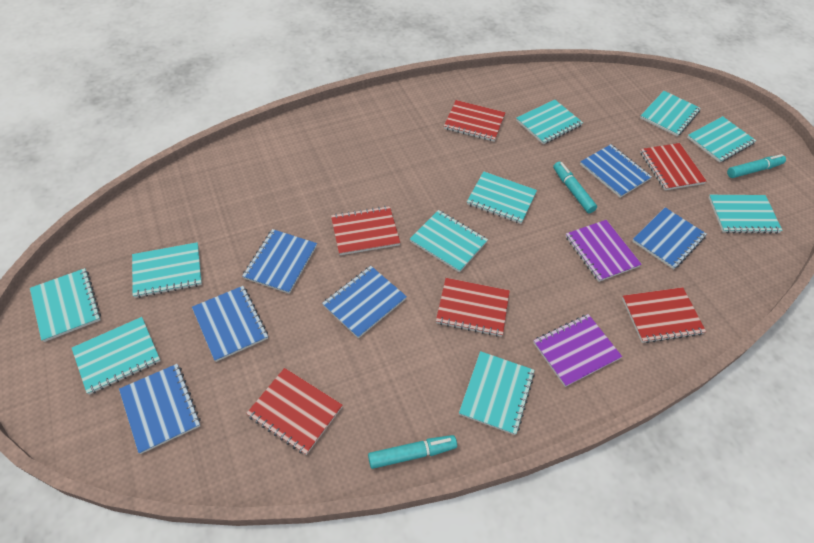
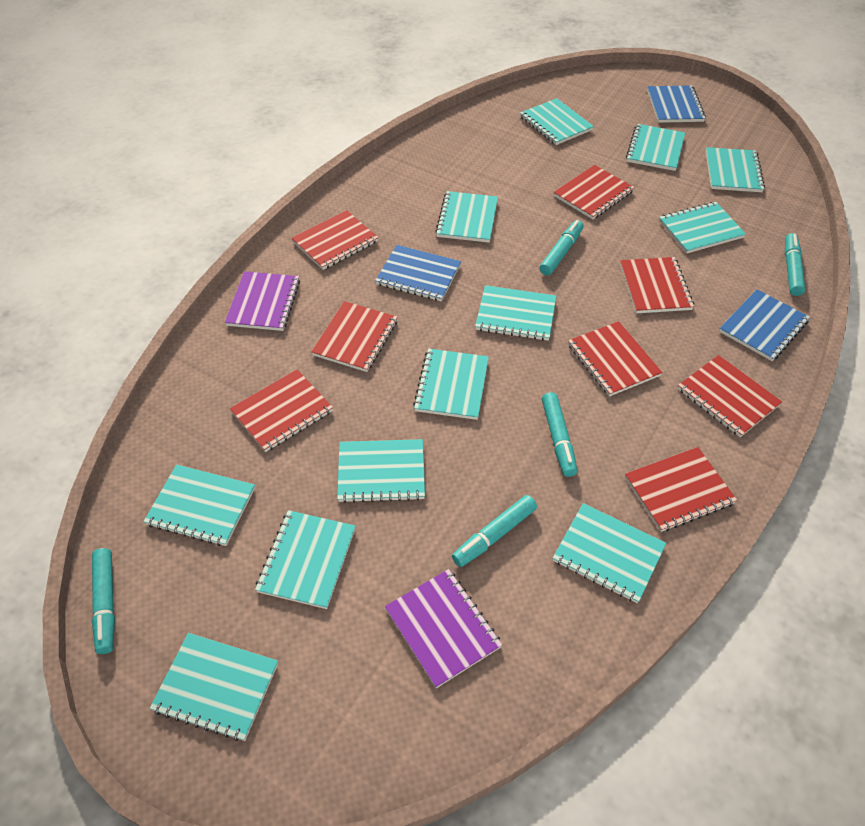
blue notebook: [119,364,201,454] [192,286,268,362] [242,229,317,294] [322,266,407,338] [580,144,652,198] [632,207,707,269] = 6 -> [375,245,461,301] [647,86,706,123] [719,289,810,361] = 3
red notebook: [246,368,343,455] [331,206,400,255] [436,278,510,337] [444,100,505,142] [622,287,706,343] [640,143,707,190] = 6 -> [230,369,333,452] [292,210,378,270] [311,301,398,372] [553,165,634,219] [568,321,663,397] [620,257,694,313] [625,447,737,532] [678,355,782,437] = 8
turquoise marker: [368,435,457,469] [553,162,597,213] [727,154,786,178] = 3 -> [92,548,115,654] [452,495,537,567] [540,220,584,276] [542,392,577,477] [785,233,805,296] = 5
turquoise notebook: [30,268,101,342] [72,317,161,395] [132,242,202,298] [410,210,488,273] [459,351,535,435] [467,171,537,224] [516,100,583,145] [640,91,701,136] [687,116,756,163] [709,195,783,234] = 10 -> [143,464,255,546] [150,633,278,741] [255,510,356,609] [337,439,425,503] [413,349,489,420] [435,191,498,243] [475,285,556,341] [520,98,594,145] [553,503,666,603] [626,124,685,171] [659,202,746,254] [706,147,765,192] = 12

